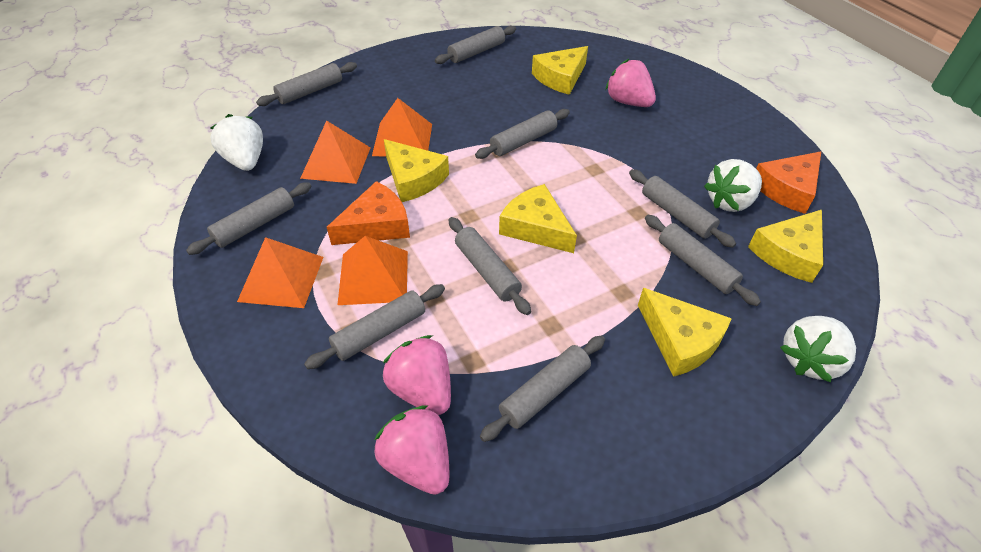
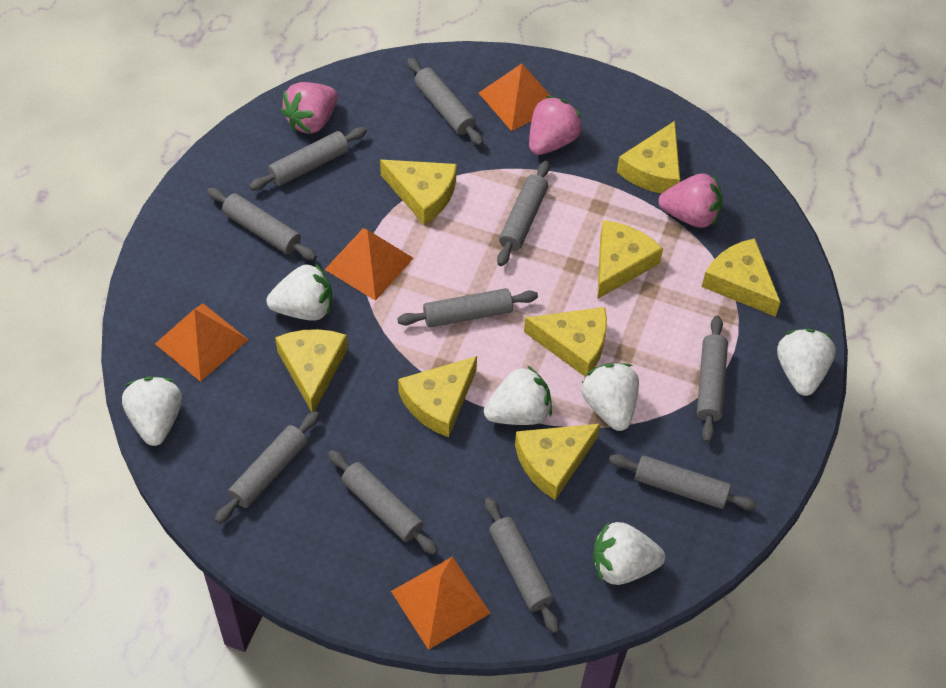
grey rolling pin: [186,182,311,255] [256,62,357,106] [304,284,445,369] [435,26,516,64] [449,217,531,315] [475,109,570,159] [480,336,605,442] [629,169,736,248] [645,215,761,306] = 9 -> [207,188,317,260] [215,411,319,523] [249,127,367,190] [328,450,438,555] [397,288,538,328] [407,58,483,146] [485,497,559,633] [497,161,550,266] [609,454,757,510] [697,316,728,443] = 10
orange cheese: [327,181,410,245] [756,151,821,214] = 2 -> none = 0
white strawberry: [210,114,263,171] [704,159,762,212] [780,316,856,382] = 3 -> [122,377,182,446] [267,263,332,321] [484,365,552,425] [582,363,639,431] [593,522,665,585] [777,329,836,396] = 6
yellow cheese: [384,139,449,202] [499,184,577,253] [532,46,588,95] [638,288,732,377] [748,210,823,283] = 5 -> [275,329,348,412] [380,160,457,225] [398,356,477,437] [515,424,600,500] [524,307,607,377] [597,220,663,299] [617,121,680,194] [702,238,780,317] = 8

